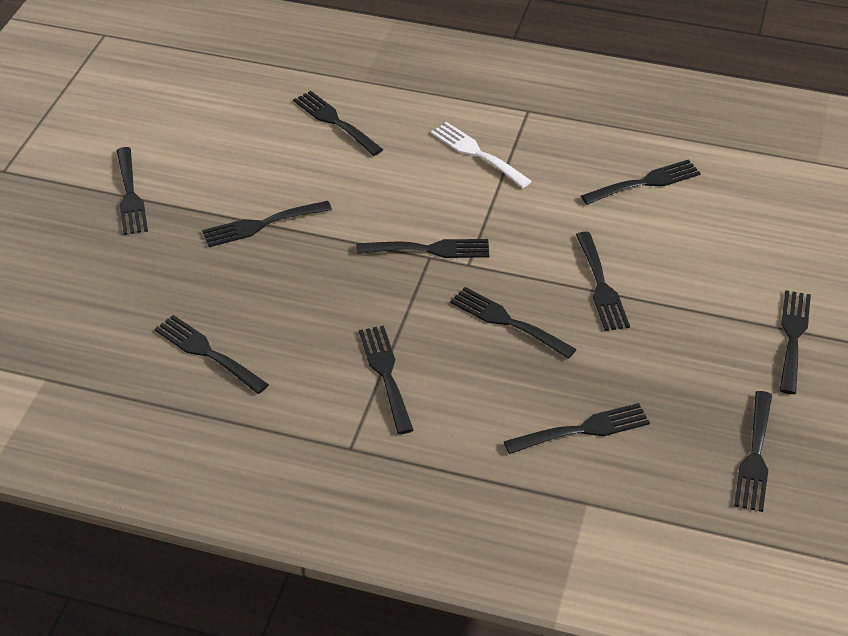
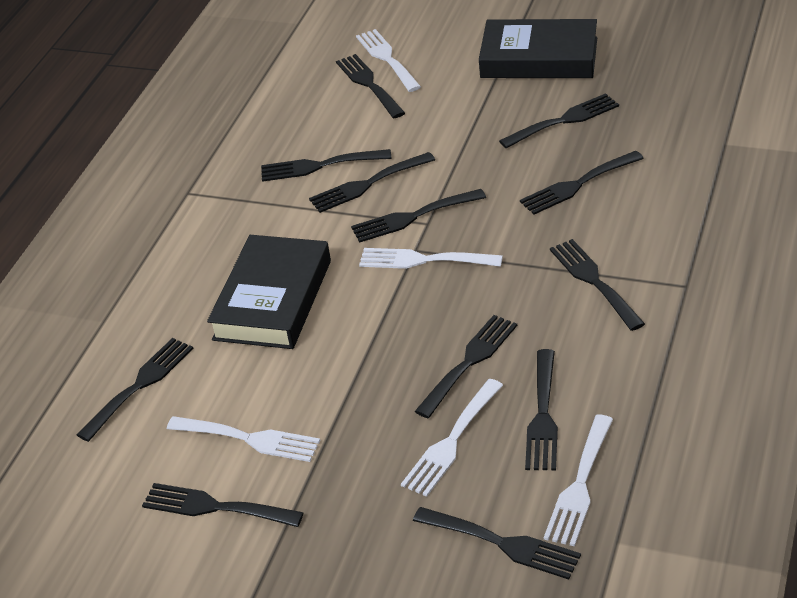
black book: none = 0 -> [207,235,331,349] [479,19,597,78] = 2
white fork: [431,122,532,188] = 1 -> [167,416,320,462] [356,29,421,92] [359,248,503,269] [401,379,503,497] [544,415,613,546] = 5

